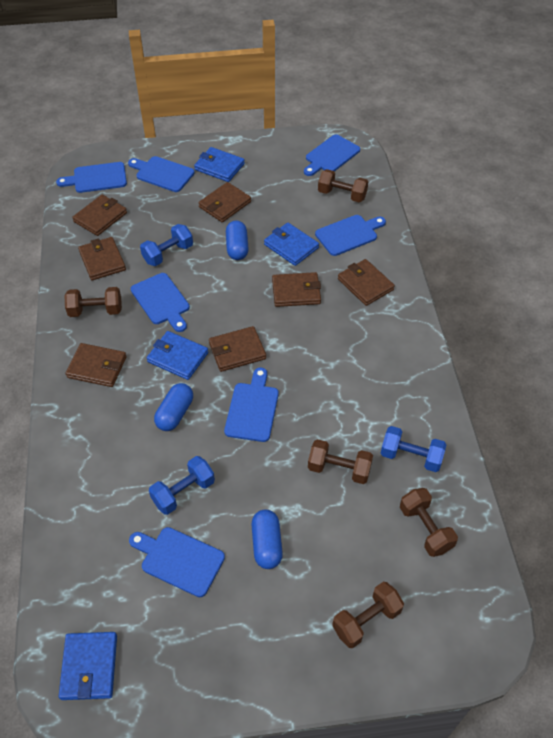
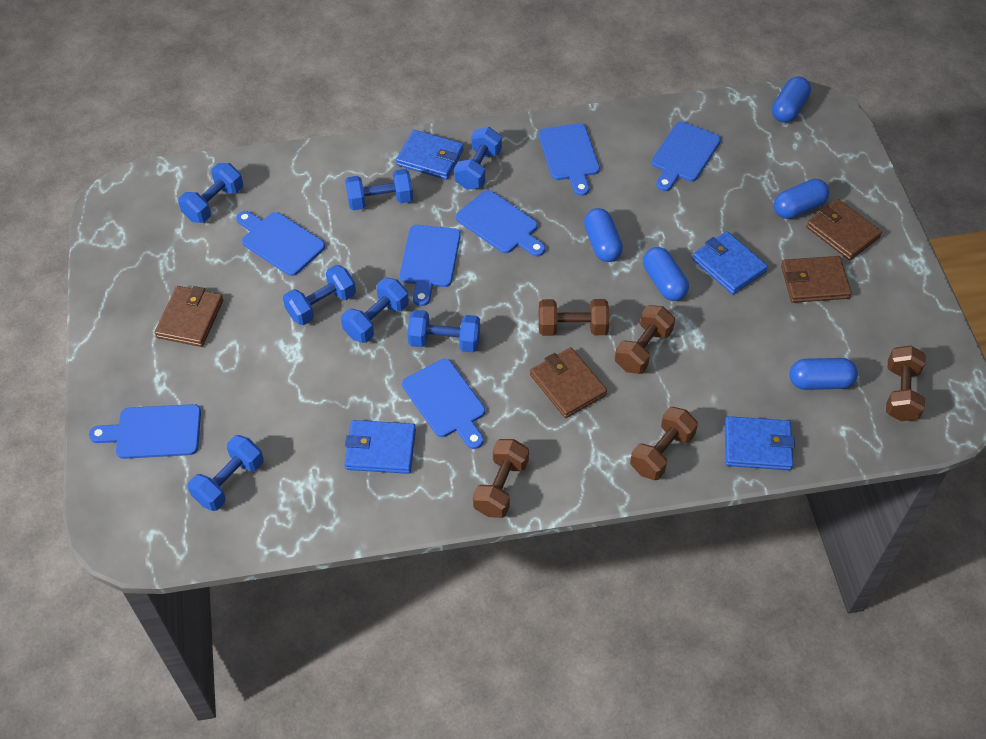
blue capsule: [154,383,193,431] [226,221,249,260] [251,510,283,569] = 3 -> [584,208,623,262] [643,247,689,301] [772,76,811,123] [774,179,829,219] [789,358,858,390] = 5
blue dumbbell: [140,224,193,266] [149,456,215,515] [381,426,447,472] = 3 -> [178,163,243,223] [188,435,264,511] [283,265,356,325] [341,278,409,343] [345,169,413,210] [407,310,480,352] [454,127,502,190] = 7
brown wallet: [65,343,126,387] [72,195,127,236] [78,237,126,280] [198,182,251,222] [209,326,266,372] [272,272,321,307] [338,259,395,306] = 7 -> [155,286,223,347] [530,347,607,418] [781,256,852,303] [806,199,882,260] = 4

